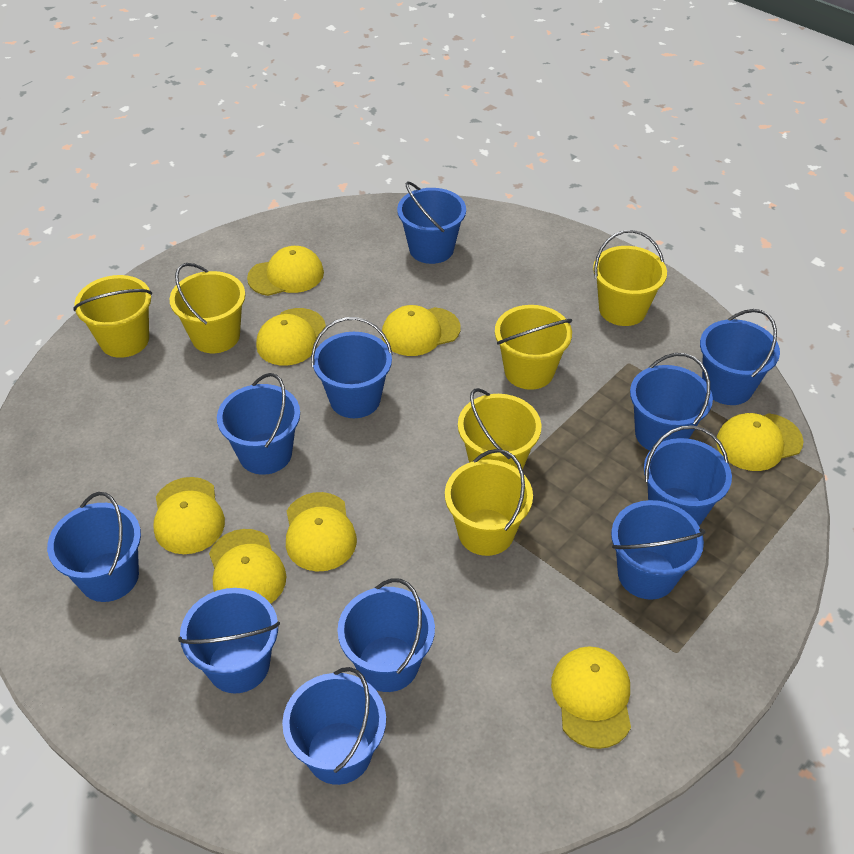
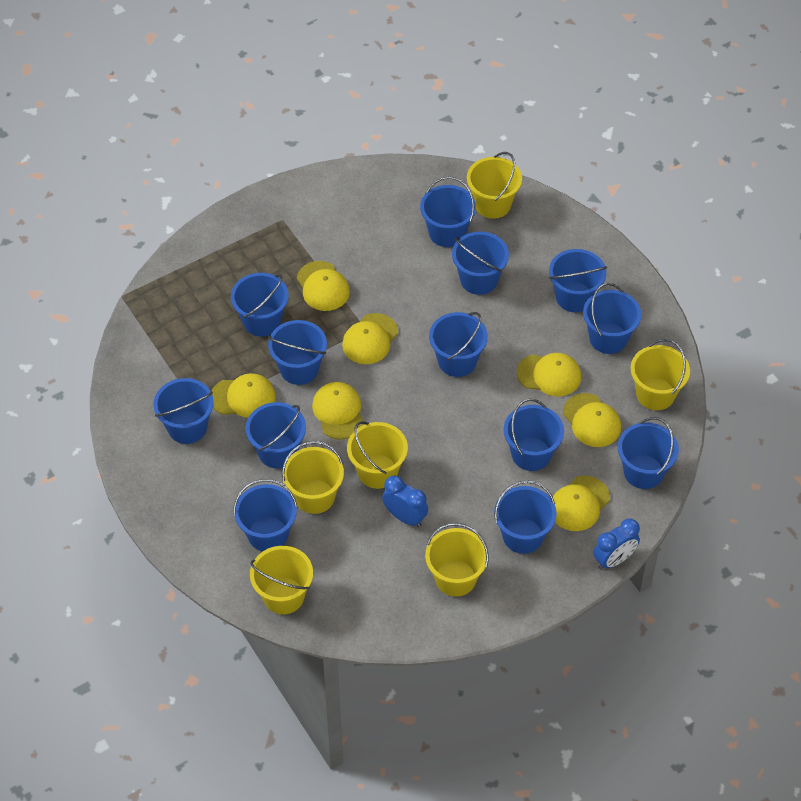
blue bucket: [47,492,141,602] [178,588,280,694] [217,373,300,475] [282,667,386,785] [311,317,393,418] [337,578,435,692] [397,181,466,264] [611,500,706,600] [630,353,713,451] [644,425,732,526] [700,309,780,405] = 11 -> [153,378,214,444] [231,273,289,337] [233,479,298,551] [246,402,306,469] [268,320,327,385] [420,177,476,247] [429,312,488,377] [452,232,509,295] [494,480,557,554] [504,398,564,471] [549,249,607,312] [583,283,641,354] [618,417,679,489] = 13
blue clock: none = 0 -> [382,476,428,527] [593,518,640,570] = 2
yellow cap: [153,477,225,554] [209,529,286,604] [247,246,324,296] [256,308,326,366] [286,492,357,572] [382,305,461,356] [551,646,631,749] [716,413,803,471] = 8 -> [212,373,276,417] [297,261,350,311] [312,382,364,440] [342,313,398,364] [517,353,581,396] [553,476,610,531] [563,393,621,447] = 7

